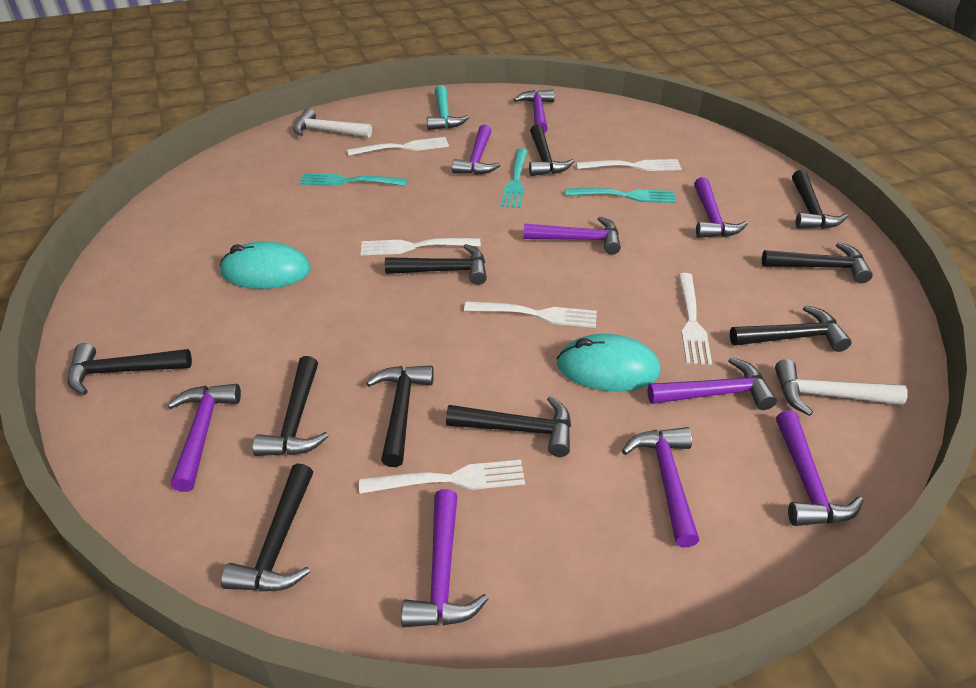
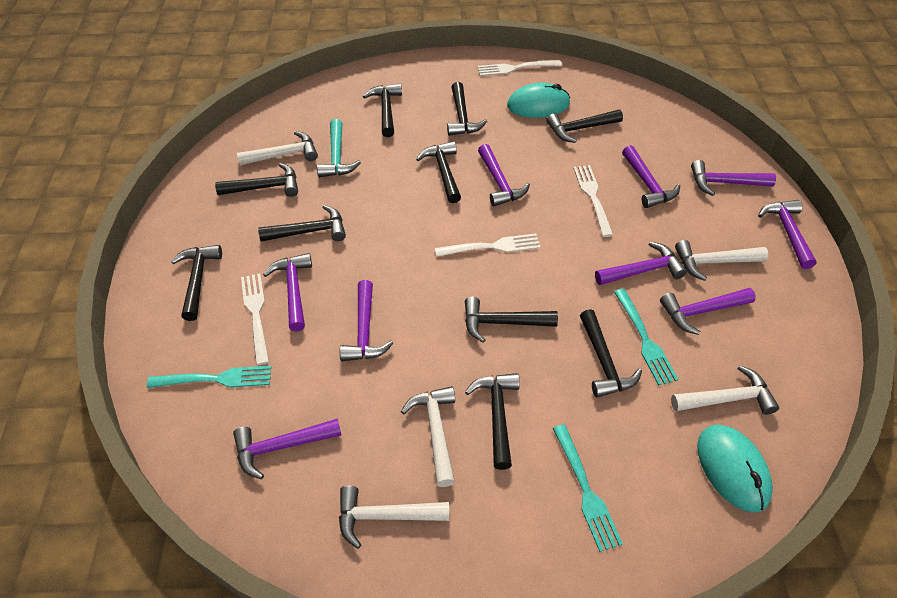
white fork: [347,137,449,156] [359,460,525,494] [361,238,481,255] [464,301,597,328] [576,159,682,171] [678,273,712,365] = 6 -> [241,273,269,365] [435,233,541,257] [478,60,562,76] [573,165,613,237] = 4
white hammer: [293,108,372,138] [775,359,908,416] = 2 -> [237,131,318,166] [339,486,449,549] [401,386,455,487] [671,365,779,415] [675,240,768,281] = 5

